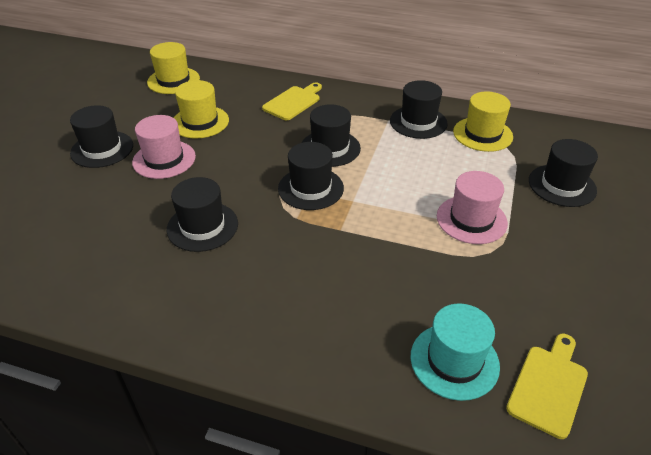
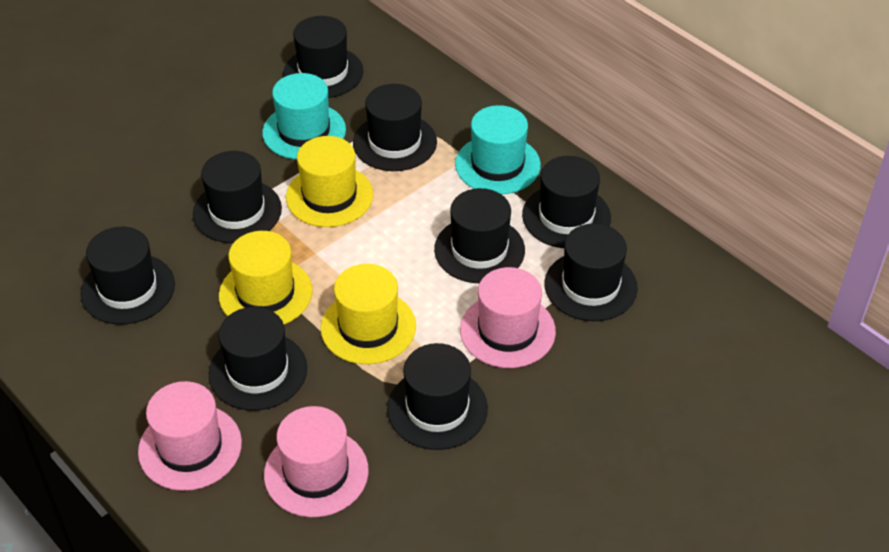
black hat: [70,105,133,168] [166,177,238,252] [278,142,344,210] [301,104,361,167] [390,80,448,139] [529,139,598,207] = 6 -> [80,227,175,325] [193,151,282,243] [208,307,307,411] [283,16,363,98] [353,84,437,171] [387,343,488,450] [434,188,525,283] [522,156,611,248] [544,224,638,321] = 9
pink hat: [132,115,196,179] [437,171,508,244] = 2 -> [138,381,242,491] [264,406,369,517] [460,267,556,368] = 3
turquoise hat: [411,303,500,401] = 1 -> [262,73,346,160] [455,105,541,195] = 2
yellow cutting board: [262,82,322,120] [506,334,588,439] = 2 -> none = 0

